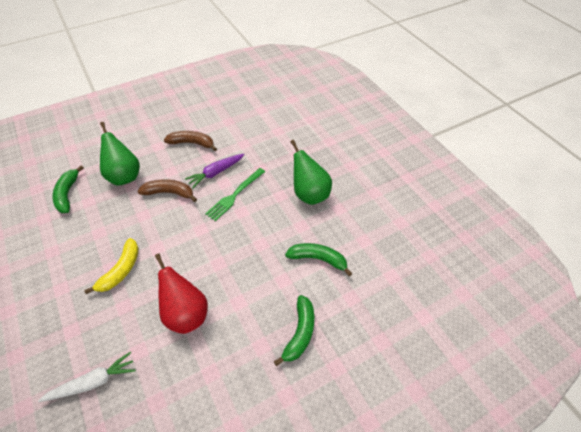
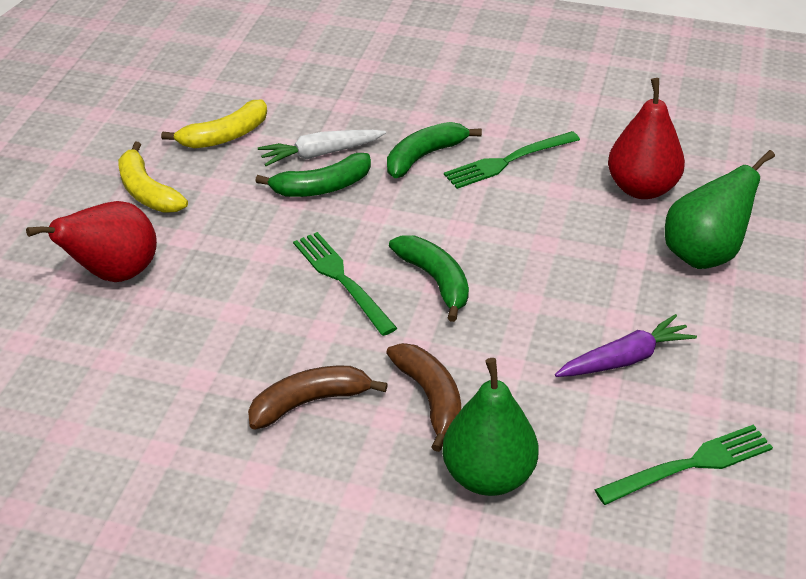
green fork: [205,168,265,221] = 1 -> [293,232,397,336] [444,131,580,189] [594,425,773,505] = 3
red pear: [155,254,208,334] = 1 -> [26,201,157,282] [608,78,685,199] = 2
yellow banana: [84,238,139,294] = 1 -> [118,142,188,213] [161,99,267,148] = 2

